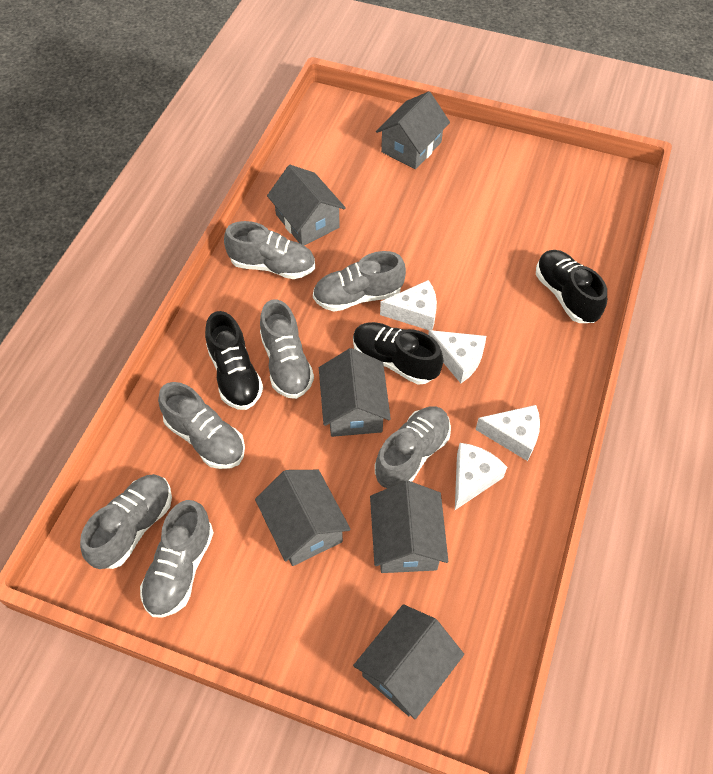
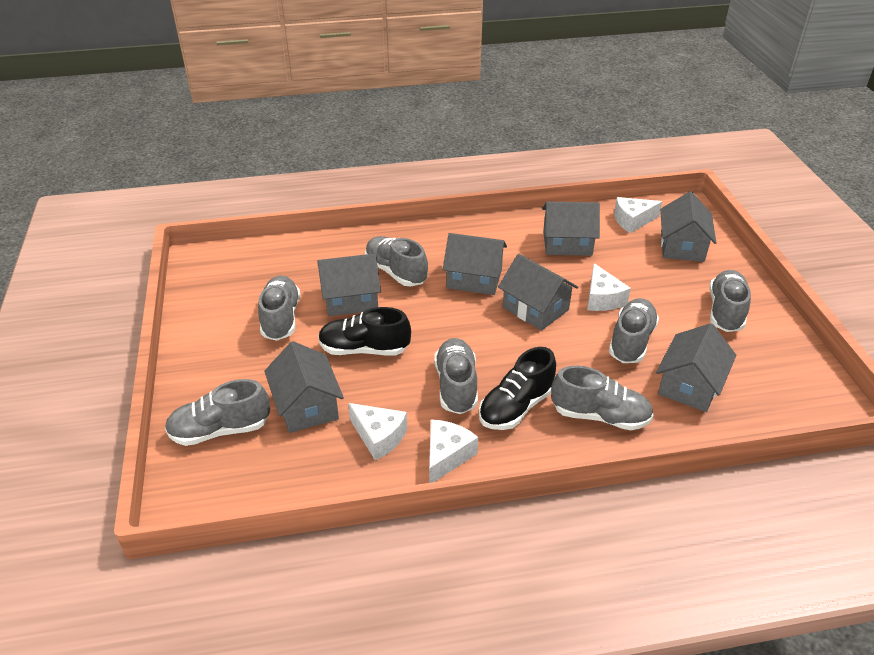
black shoe: [205,311,263,410] [353,322,443,385] [536,250,607,323] = 3 -> [318,307,411,356] [479,347,556,430] = 2
grey house: [255,470,351,566] [267,165,346,246] [319,348,391,437] [353,604,464,719] [370,481,448,573] [376,91,450,169] = 6 -> [264,341,344,433] [318,253,381,316] [443,233,507,295] [498,254,578,330] [542,202,600,256] [656,323,736,412] [660,191,716,262] = 7

